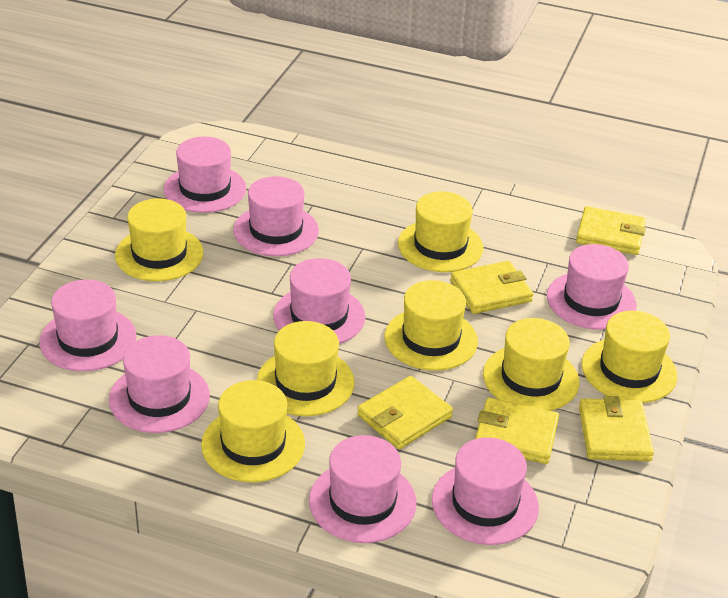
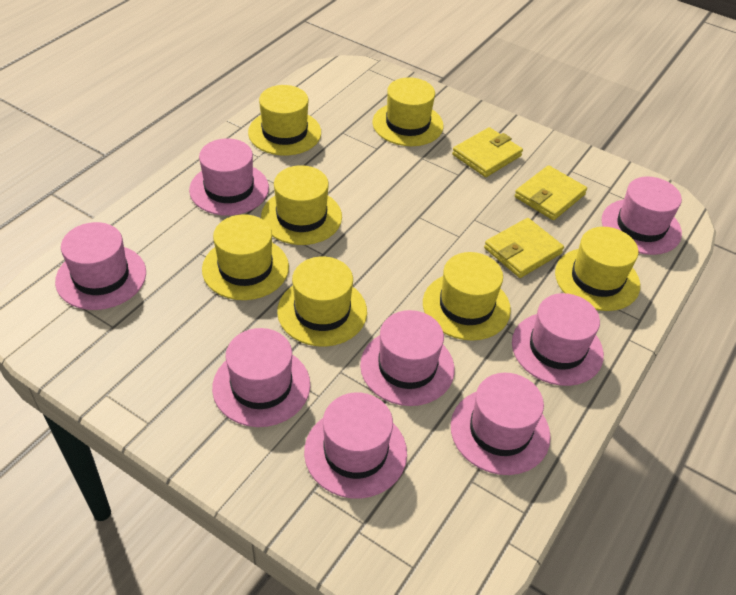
yellow wallet: [357,376,453,449] [450,261,533,314] [475,398,559,464] [576,206,646,255] [579,396,654,461] = 5 -> [452,127,523,177] [484,218,564,278] [514,165,587,220] = 3

